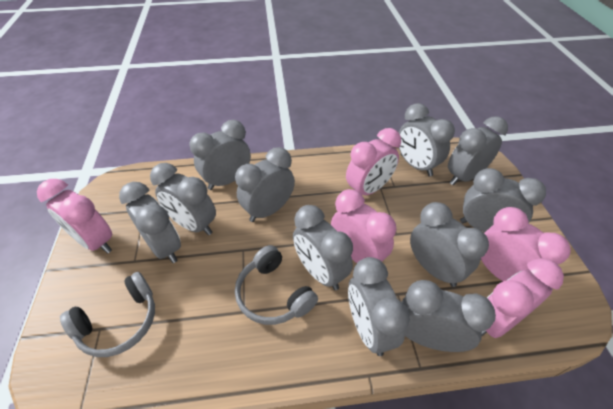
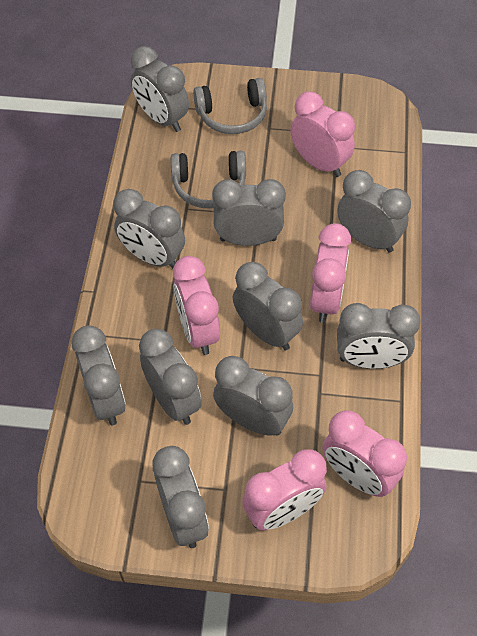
grey clock: [119,182,181,263] [150,163,216,235] [190,120,251,190] [235,147,295,222] [293,205,353,290] [348,257,410,356] [399,103,455,177] [402,280,496,352] [410,202,489,287] [448,116,508,185] [460,168,546,232] = 11 -> [71,325,126,425] [113,189,185,269] [131,46,189,132] [139,329,202,425] [152,446,209,548] [212,179,286,246] [213,356,293,436] [233,262,303,350] [337,170,411,253] [337,303,421,369] = 10

